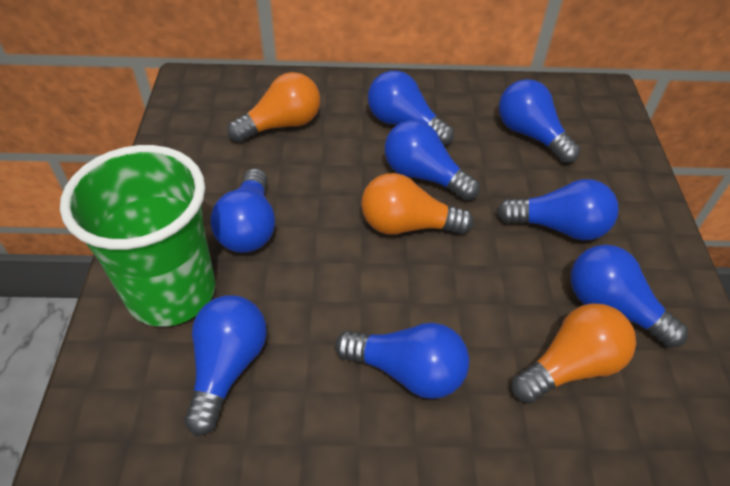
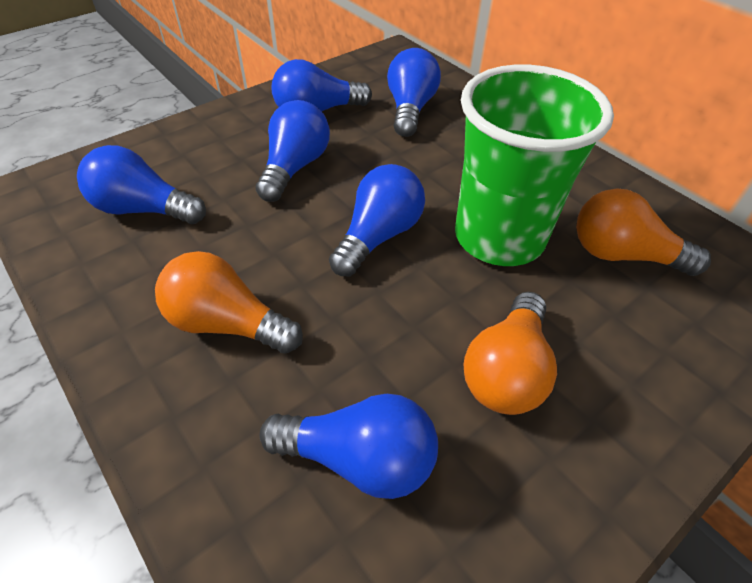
blue light bulb: [184,295,267,436] [210,168,275,253] [335,323,469,399] [368,71,454,146] [385,120,480,201] [497,179,619,240] [499,79,580,163] [571,245,688,348] = 8 -> [77,145,206,224] [256,100,330,202] [259,394,438,499] [272,59,372,111] [329,164,425,276] [387,48,441,137] = 6

